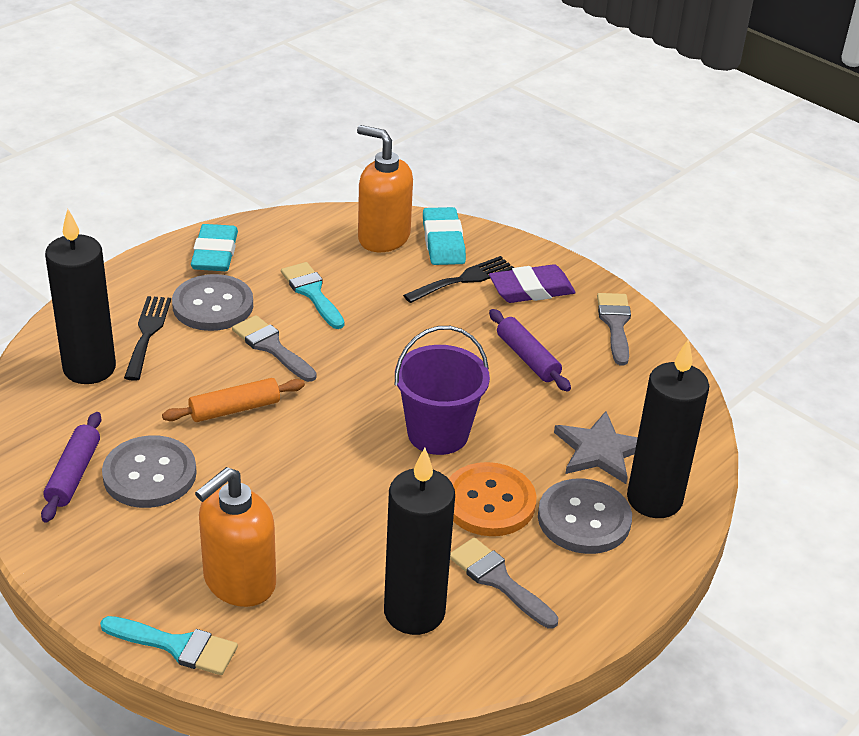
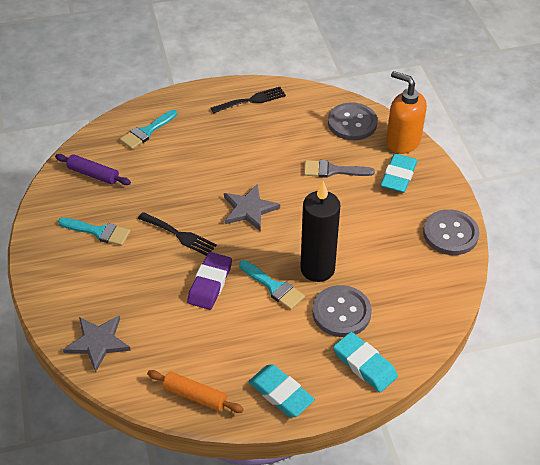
black candle: [45,209,116,384] [384,448,455,635] [627,339,709,518] = 3 -> [300,181,340,282] = 1
grey brush: [232,315,317,382] [450,537,559,629] [597,293,631,366] = 3 -> [304,160,375,178] = 1
grey star: [554,411,638,484] = 1 -> [63,315,131,372] [224,184,280,231] = 2
orange button: [449,462,537,536] = 1 -> none = 0
orange soap dispenser: [195,467,276,607] [357,125,413,252] = 2 -> [386,71,427,154] = 1
purple bucket: [395,326,490,455] = 1 -> none = 0
purple rolling pin: [41,412,101,523] [489,309,571,392] = 2 -> [55,154,131,185] = 1
turquoise brush: [100,616,238,675] [281,262,344,329] = 2 -> [58,218,130,246] [120,110,177,149] [239,260,305,310] = 3
turquoise eraser: [191,224,238,271] [423,207,466,265] = 2 -> [248,364,315,417] [333,332,398,392] [380,154,417,193] = 3

